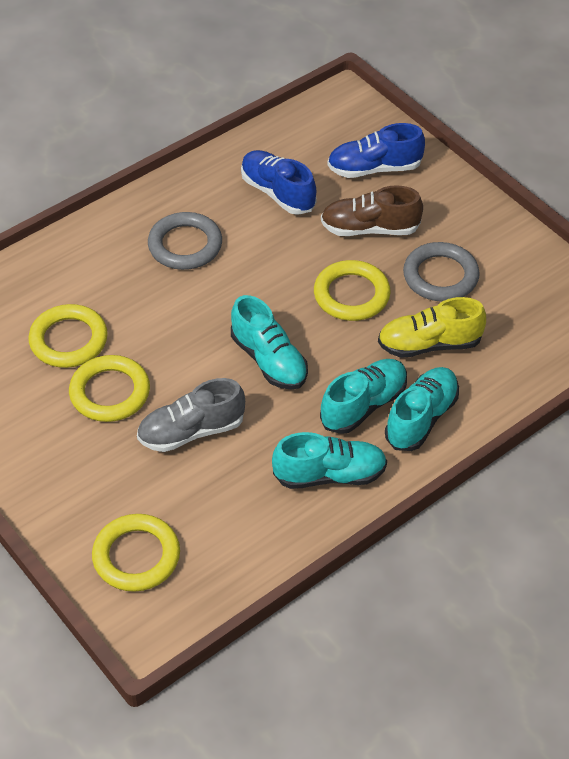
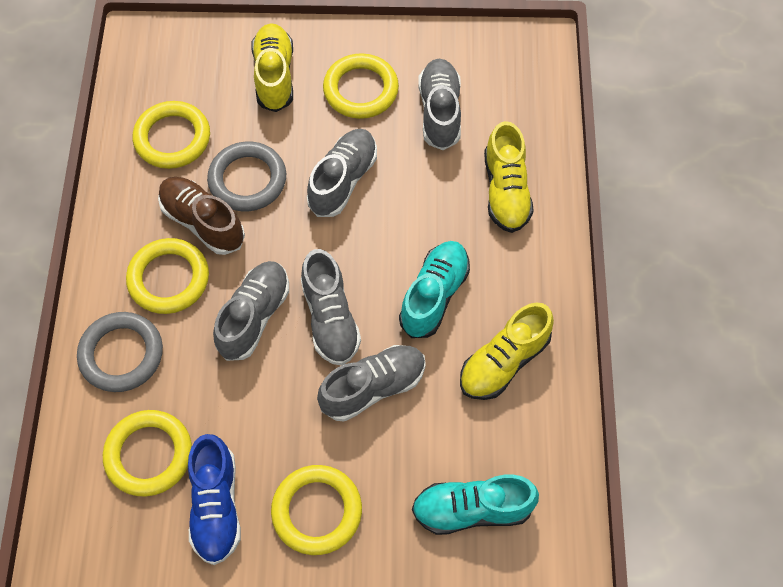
blue shoe: [241,150,316,215] [327,123,425,178] = 2 -> [188,434,241,565] = 1
grey shoe: [137,378,245,452] = 1 -> [213,261,289,361] [301,249,361,366] [307,129,377,217] [317,345,426,422] [418,59,461,150] = 5
turquoise shoe: [231,295,308,390] [272,432,387,489] [320,359,407,434] [385,367,459,451] = 4 -> [399,241,470,338] [412,475,539,535] = 2
yellow ring: [28,304,108,368] [69,355,150,422] [92,514,180,592] [314,260,391,321] = 4 -> [103,410,192,496] [126,238,209,314] [133,101,210,169] [271,465,362,555] [323,53,399,119] = 5
yellow shoe: [378,297,486,358] = 1 -> [251,23,293,112] [460,302,554,400] [484,121,534,233] = 3

